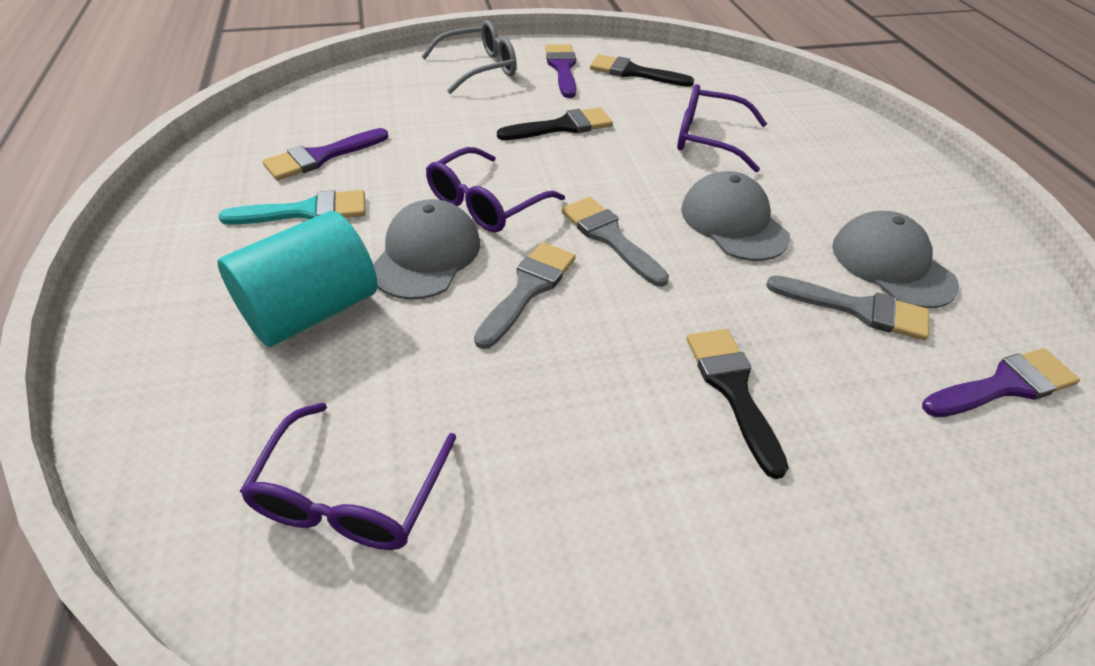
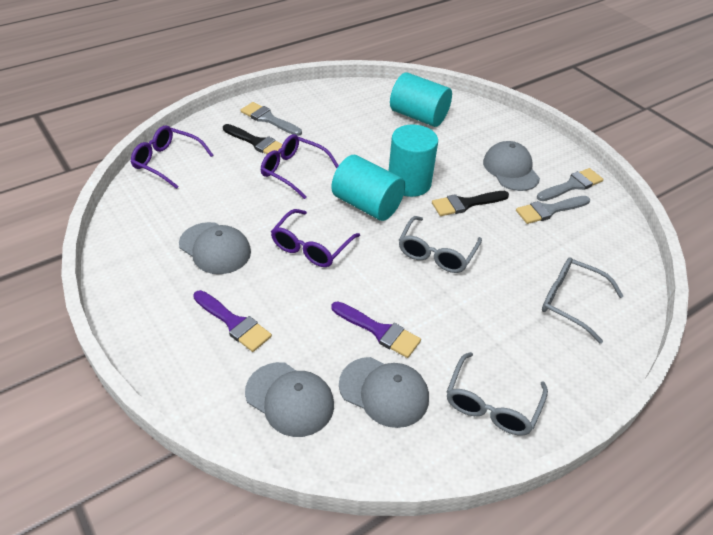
black brush: [497,107,613,140] [590,54,694,87] [686,329,789,479] = 3 -> [223,124,283,154] [432,191,509,216] = 2
grey cap: [373,199,480,300] [681,171,790,261] [832,211,959,309] = 3 -> [179,222,251,274] [245,362,334,437] [339,357,429,428] [483,141,540,191] = 4
grey glasses: [422,20,517,94] = 1 -> [399,216,482,273] [447,352,548,435] [542,257,623,344] = 3
purple brush: [263,128,388,180] [545,44,576,98] [922,348,1080,417] = 3 -> [193,290,272,352] [331,301,421,358] = 2
turquoise brush: [219,190,366,225] = 1 -> none = 0
turquoise cylinder: [218,211,378,347] = 1 -> [332,155,405,221] [389,125,438,197] [390,72,452,127] = 3

